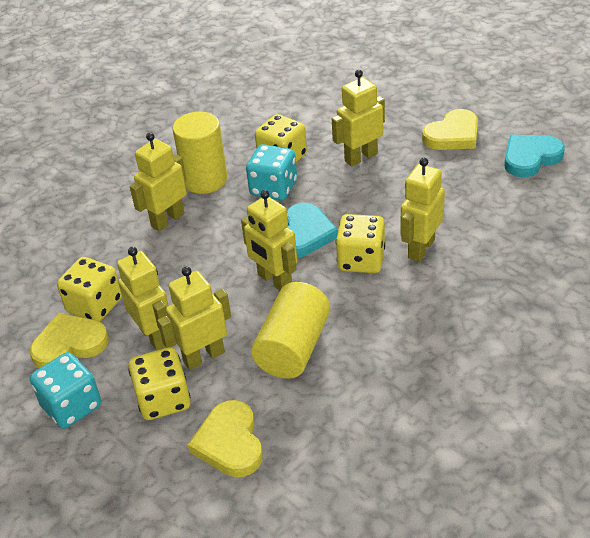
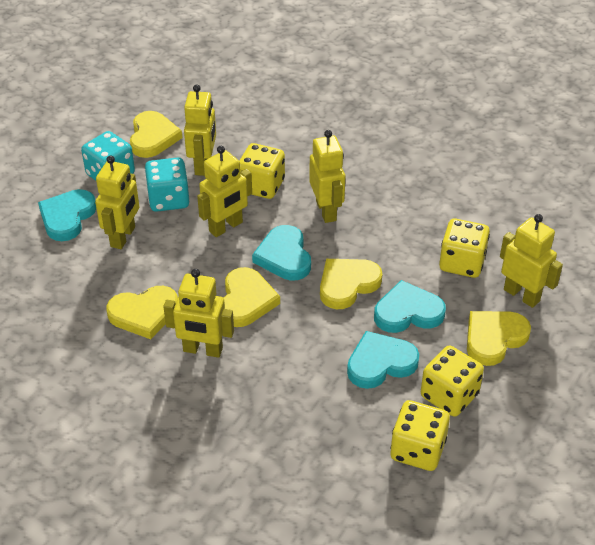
turquoise heart: [287,203,338,257] [504,135,565,177] = 2 -> [38,189,96,241] [252,225,311,280] [347,331,419,389] [374,280,446,333] = 4
yellow cylinder: [172,112,228,194] [251,282,330,379] = 2 -> none = 0
yellow heart: [30,313,109,368] [188,400,263,477] [422,109,478,150] = 3 -> [106,286,178,339] [130,111,182,158] [224,267,280,327] [320,259,382,309] [467,311,531,366] = 5

